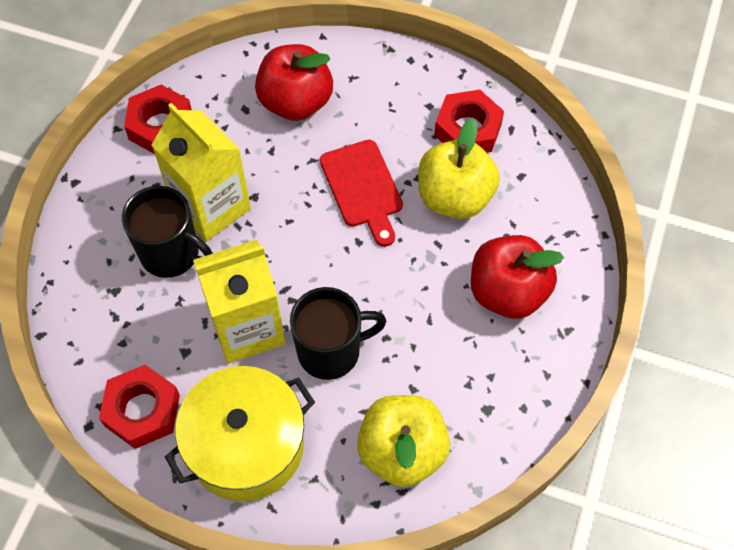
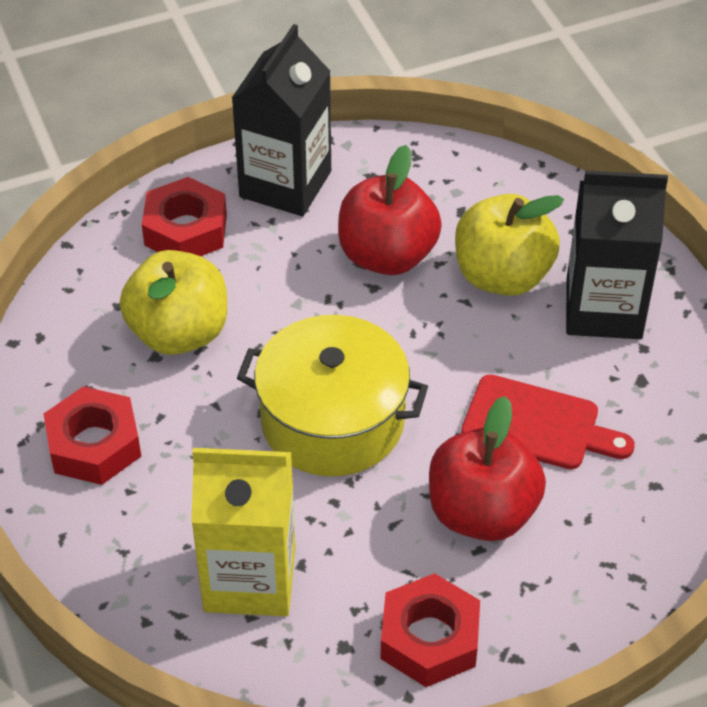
black carton: none = 0 -> [232,24,331,216] [566,170,668,339] = 2
black mug: [122,186,213,278] [290,287,387,380] = 2 -> none = 0
yellow carton: [152,103,251,242] [193,240,286,364] = 2 -> [191,448,296,616] = 1

